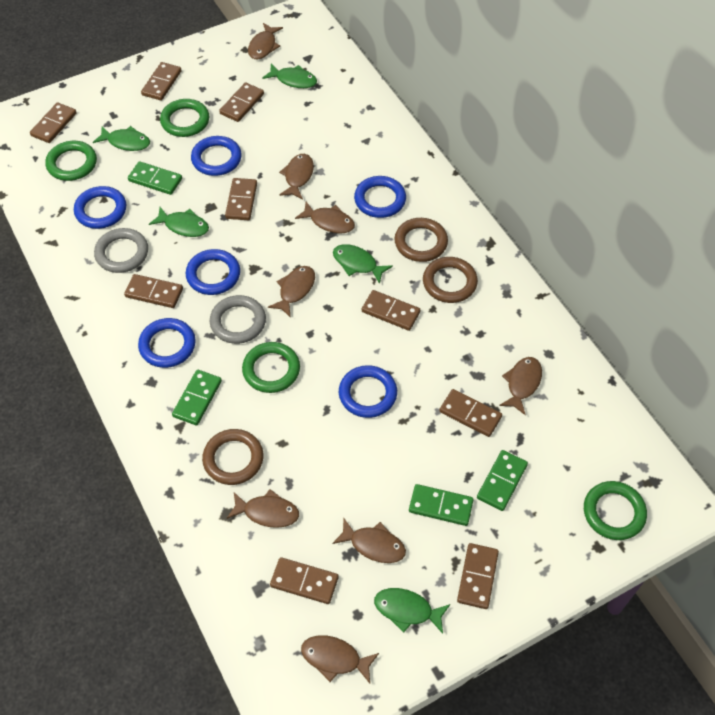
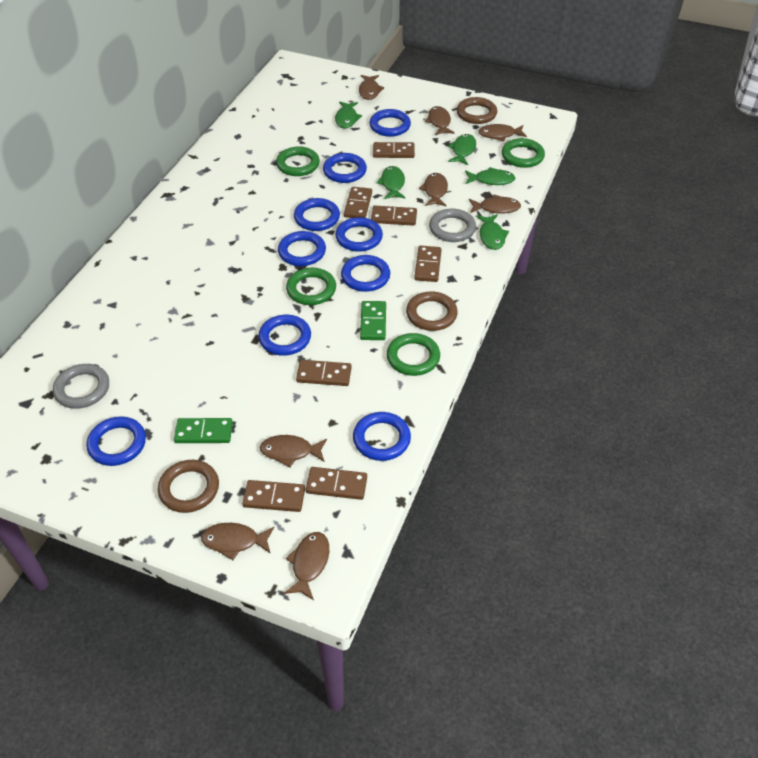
blue ring: [74,186,127,229] [138,318,196,368] [186,249,240,295] [191,136,242,176] [339,365,397,418] [354,176,406,218] = 6 -> [86,416,146,466] [258,315,311,356] [278,231,326,266] [294,198,340,231] [323,153,367,183] [335,217,383,252] [341,255,390,292] [353,412,411,461] [369,109,411,137] = 9
brown domino: [30,102,77,143] [124,274,183,308] [141,62,182,101] [219,82,264,122] [225,178,257,220] [270,557,339,604] [362,290,420,331] [439,389,502,437] [457,543,499,609] = 9 -> [242,480,305,512] [296,360,352,386] [306,467,367,500] [344,187,372,218] [371,206,417,226] [373,142,415,158] [414,246,442,282] = 7
green domino: [128,161,182,195] [172,370,222,425] [409,484,474,526] [477,450,528,511] = 4 -> [174,418,233,443] [360,301,386,340] = 2

